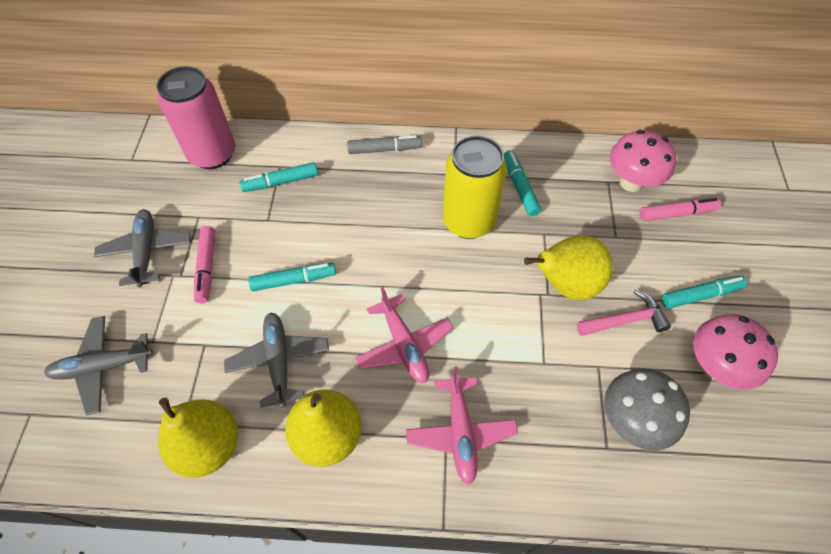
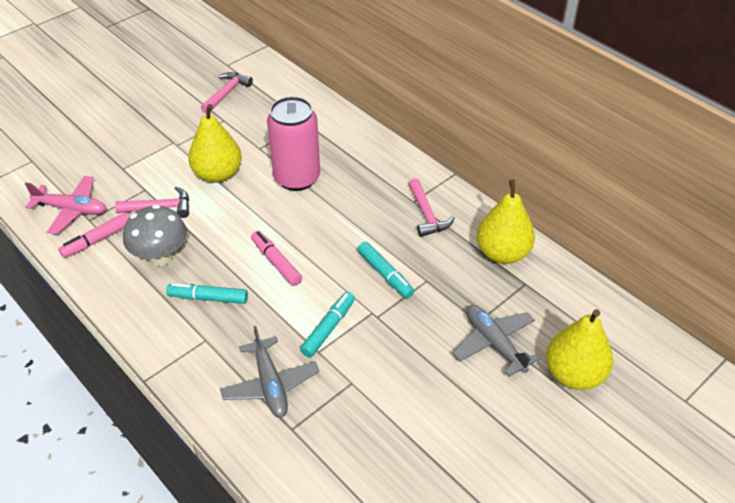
grey marker: [347,135,422,154] = 1 -> none = 0
grey plane: [44,316,153,415] [94,209,191,288] [224,313,329,408] = 3 -> [220,326,319,418] [452,305,539,377] = 2
pink hammer: [577,290,671,336] = 1 -> [115,187,189,218] [201,72,253,113] [409,178,455,237] = 3
pink mushroom: [610,130,676,192] [693,314,778,390] = 2 -> none = 0
pink plane: [355,287,454,383] [406,366,518,485] = 2 -> [25,176,106,234] = 1
turquoise marker: [239,162,318,192] [248,263,336,291] [504,150,541,216] [661,276,747,309] = 4 -> [166,283,248,304] [300,292,355,358] [358,242,414,298] = 3
yellow can: [443,135,507,239] = 1 -> none = 0

